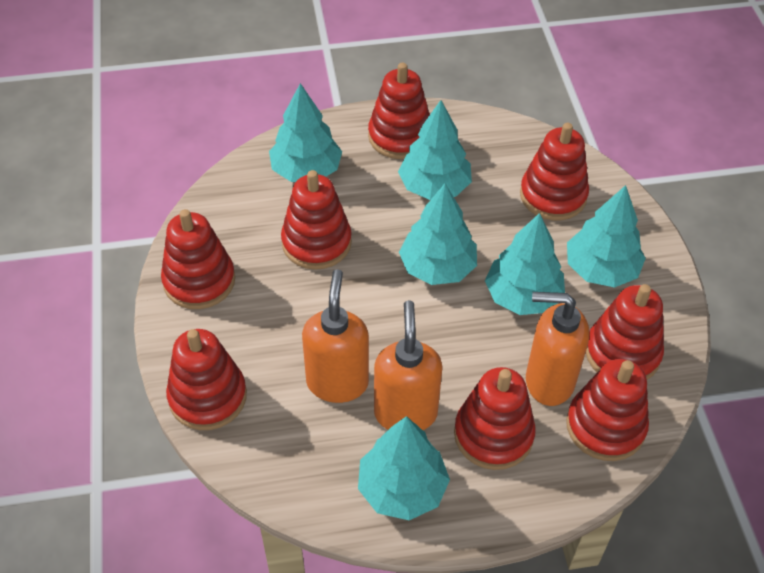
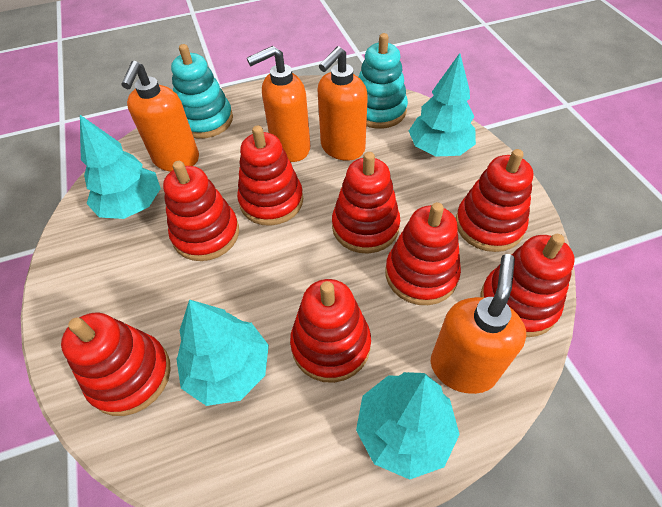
orange soap dispenser: [302,269,369,403] [374,300,443,430] [526,292,589,406] = 3 -> [121,61,199,171] [247,46,310,162] [318,46,368,161] [431,254,526,394] = 4
turquoise stacking toy: none = 0 -> [171,44,233,139] [359,33,408,129] = 2
turquoise tree: [269,83,342,182] [358,416,450,520] [398,100,472,200] [399,184,477,285] [485,213,565,315] [567,185,646,288] = 6 -> [80,115,161,219] [176,299,269,406] [356,372,460,480] [409,53,476,156] = 4

